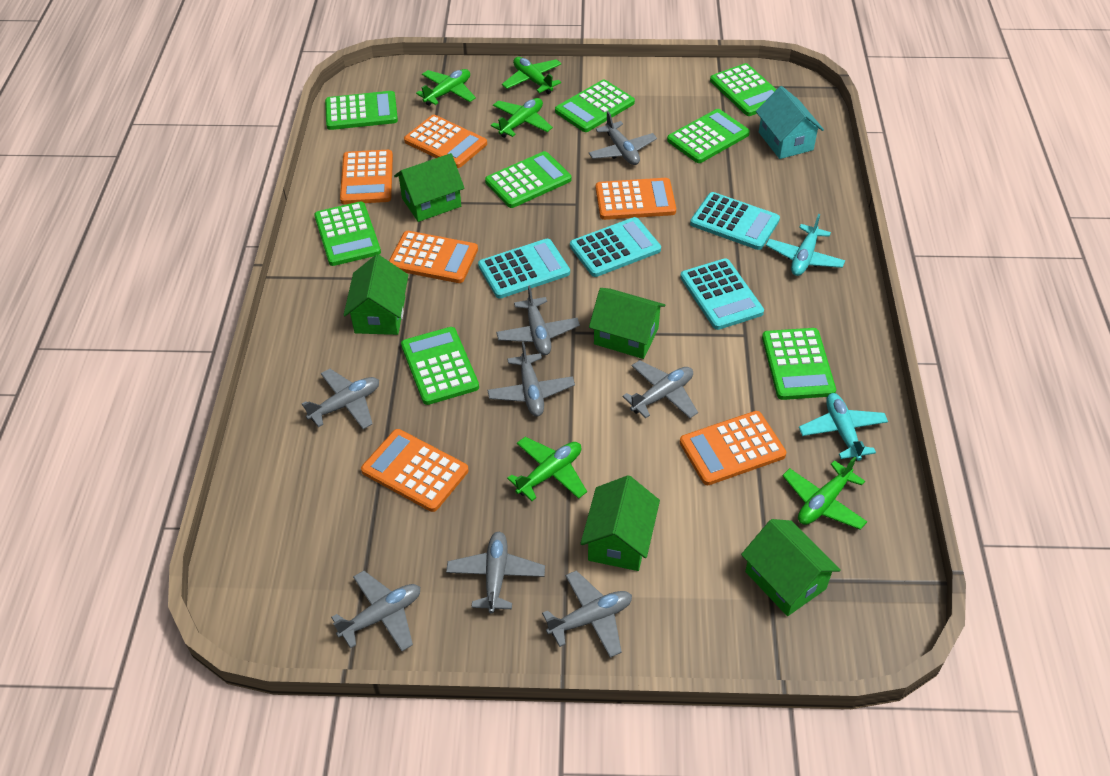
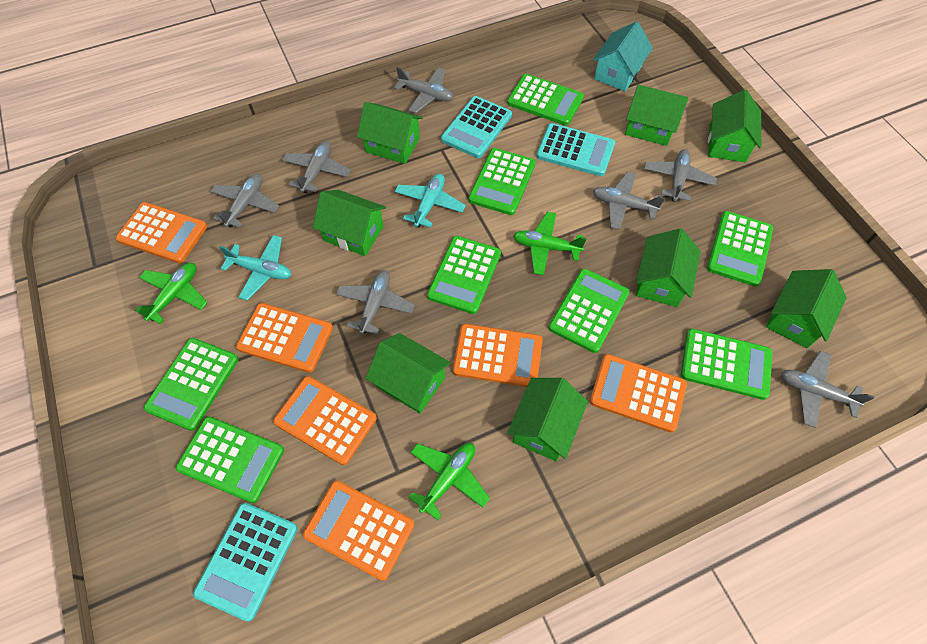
green house: [344,254,408,335] [394,153,465,222] [580,475,660,571] [589,288,665,359] [741,519,841,616] = 5 -> [313,190,386,256] [357,102,423,164] [366,333,451,414] [507,378,588,461] [625,85,688,146] [636,228,701,307] [708,90,761,162] [766,269,847,348] = 8
green plane: [416,69,476,106] [491,98,553,138] [502,57,562,94] [507,437,587,501] [782,456,867,530] = 5 -> [135,263,208,324] [408,443,490,520] [513,212,587,275] = 3
grey plane: [302,369,379,429] [331,571,420,651] [446,532,545,613] [487,342,575,417] [496,285,580,355] [542,570,632,658] [588,111,657,165] [622,360,698,418] = 8 -> [210,174,279,228] [282,141,351,193] [336,270,415,335] [394,67,453,113] [593,172,665,230] [644,149,717,202] [781,351,874,428] = 7
turquoise calculator: [478,239,570,299] [570,217,661,277] [680,258,764,330] [690,192,780,250] = 4 -> [193,503,298,621] [441,96,512,158] [536,123,615,176] = 3

